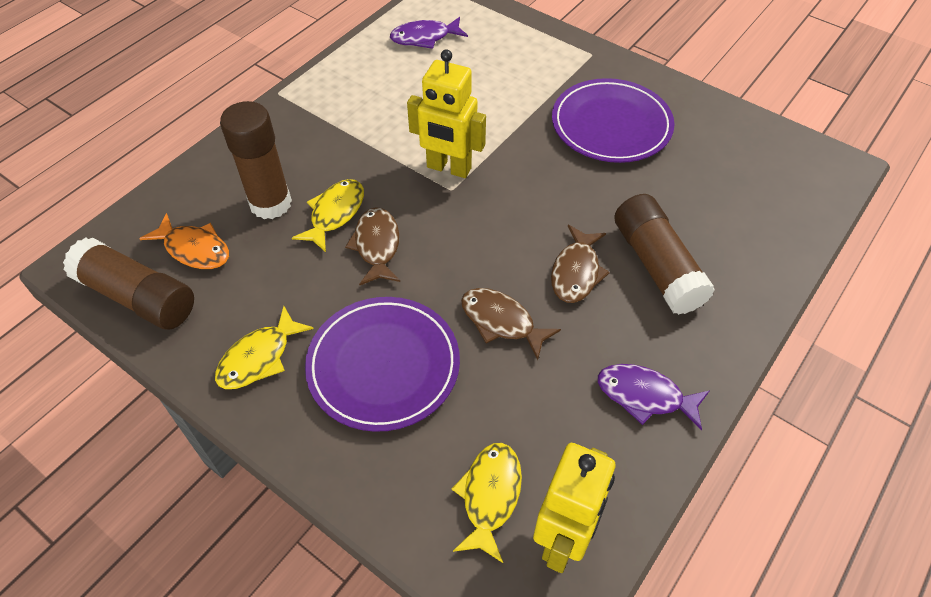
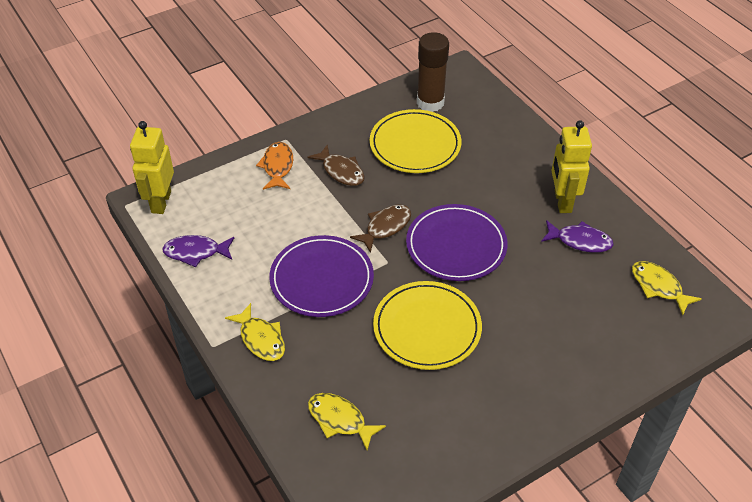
brown fish: [345,207,400,286] [461,288,561,360] [551,225,610,303] = 3 -> [307,145,365,186] [350,204,411,253] = 2
brown glue stick: [63,237,194,330] [220,101,292,219] [614,194,715,315] = 3 -> [417,32,449,112] = 1
yellow plate: none = 0 -> [370,109,462,173] [373,281,482,370] = 2

